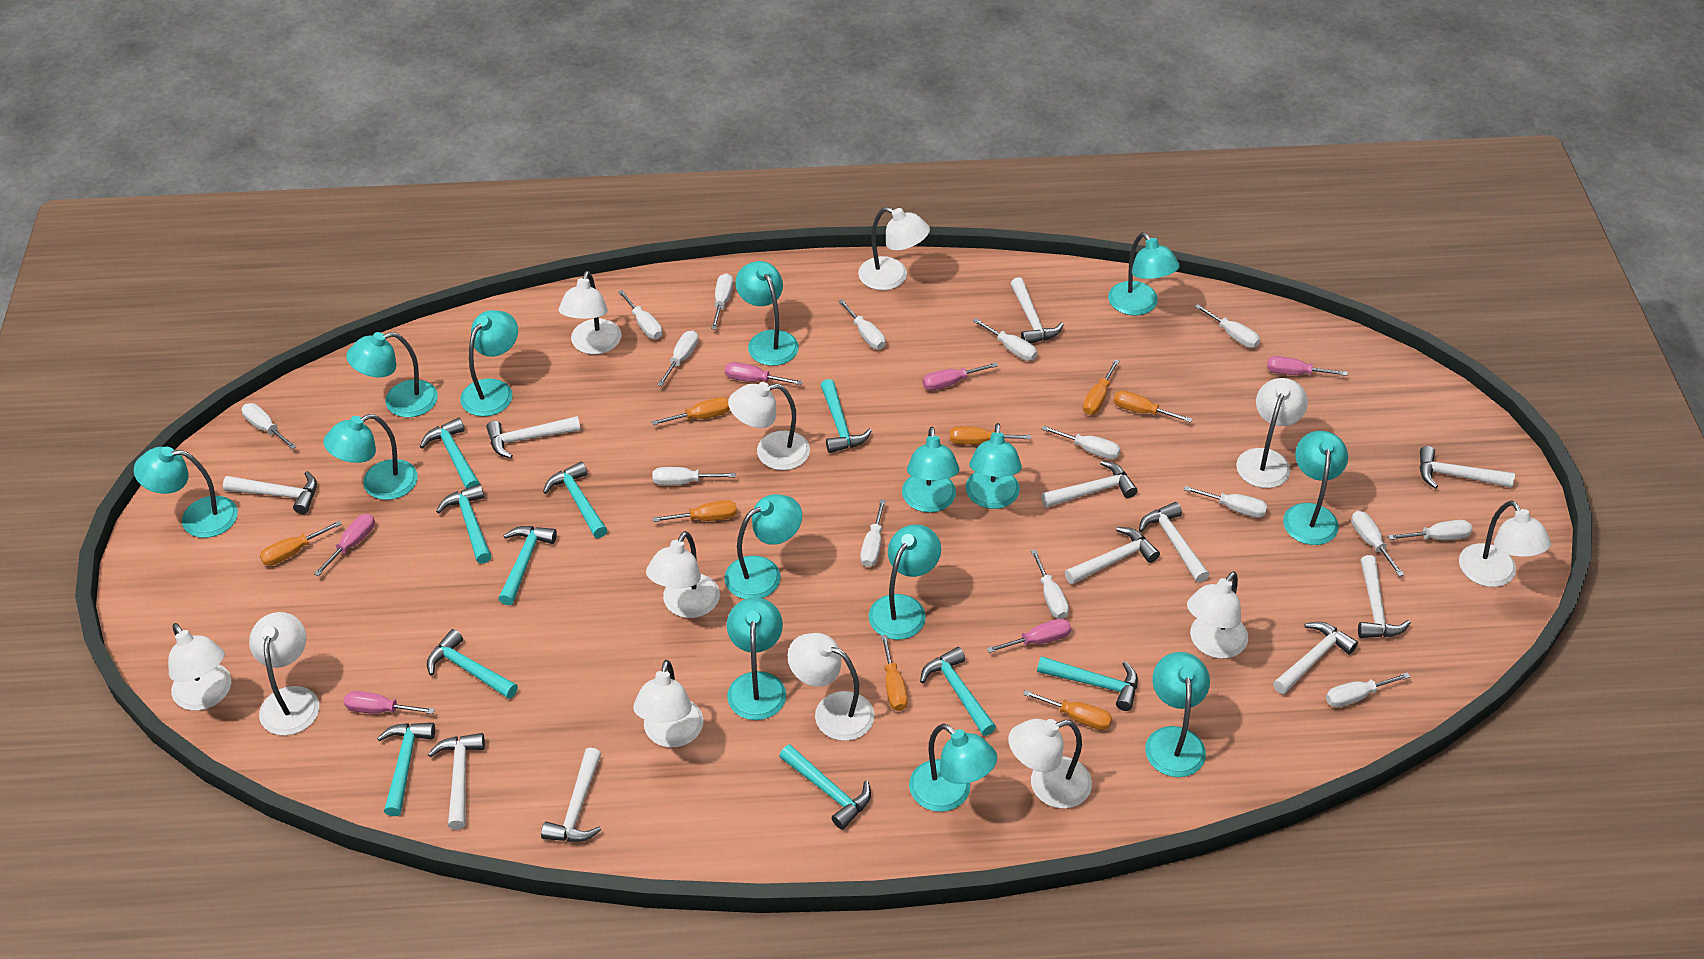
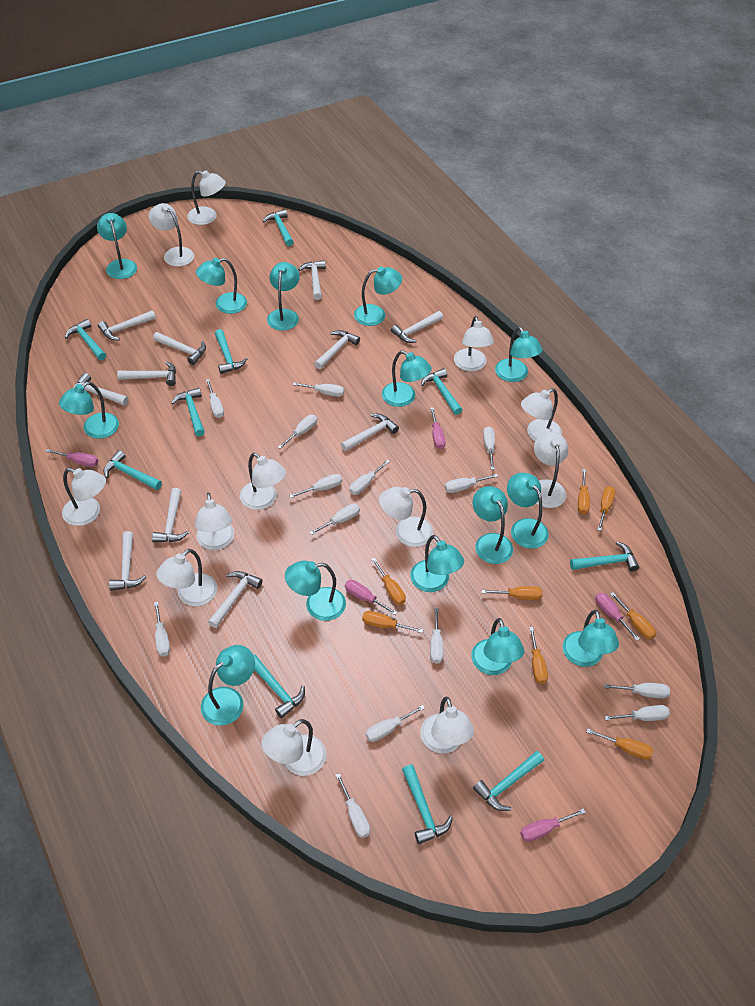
pink screwdriver: [314,514,375,576] [344,691,435,714] [725,362,803,385] [923,362,998,390] [987,618,1071,653] [1267,356,1347,376] = 6 -> [45,449,98,467] [345,580,397,615] [430,407,446,449] [520,808,586,842] [595,592,640,641] = 5
white screwdriver: [242,403,297,450] [618,290,662,339] [652,467,736,485] [657,330,698,386] [711,273,733,330] [838,299,885,349] [860,499,886,567] [973,318,1037,361] [1031,549,1069,619] [1041,426,1120,459] [1184,486,1267,518] [1194,304,1260,348] [1326,673,1410,707] [1351,511,1404,577] [1388,520,1472,540] = 15 -> [154,602,170,656] [206,379,224,418] [278,415,317,449] [289,474,342,498] [293,382,344,397] [309,504,360,535] [336,773,370,838] [349,459,390,495] [366,705,425,742] [430,608,444,664] [445,474,498,493] [483,426,495,470] [604,683,670,699] [604,705,670,721] = 14

